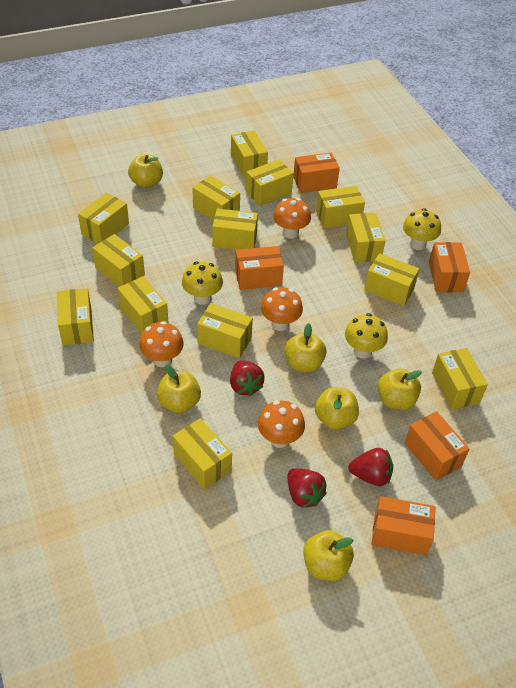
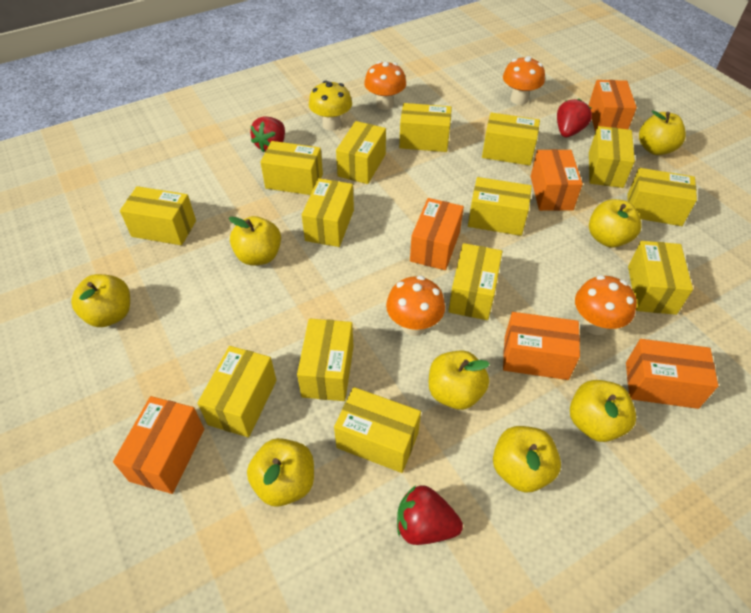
orange box: [235,246,284,290] [293,153,340,193] [372,496,435,556] [405,411,470,481] [429,242,470,292] = 5 -> [113,396,204,494] [410,198,464,270] [503,312,580,380] [531,149,583,211] [588,80,637,132] [626,339,719,409] = 6
yellow apple: [128,154,163,188] [157,364,201,413] [285,323,327,372] [303,530,354,581] [315,387,359,430] [377,368,422,410] = 6 -> [71,274,130,327] [229,216,281,265] [247,438,314,507] [429,351,490,410] [493,426,561,492] [570,380,636,442] [589,199,642,248] [639,111,686,155] = 8
yellow mushroom: [182,262,223,305] [345,313,388,359] [403,208,441,250] = 3 -> [309,81,352,131] = 1

